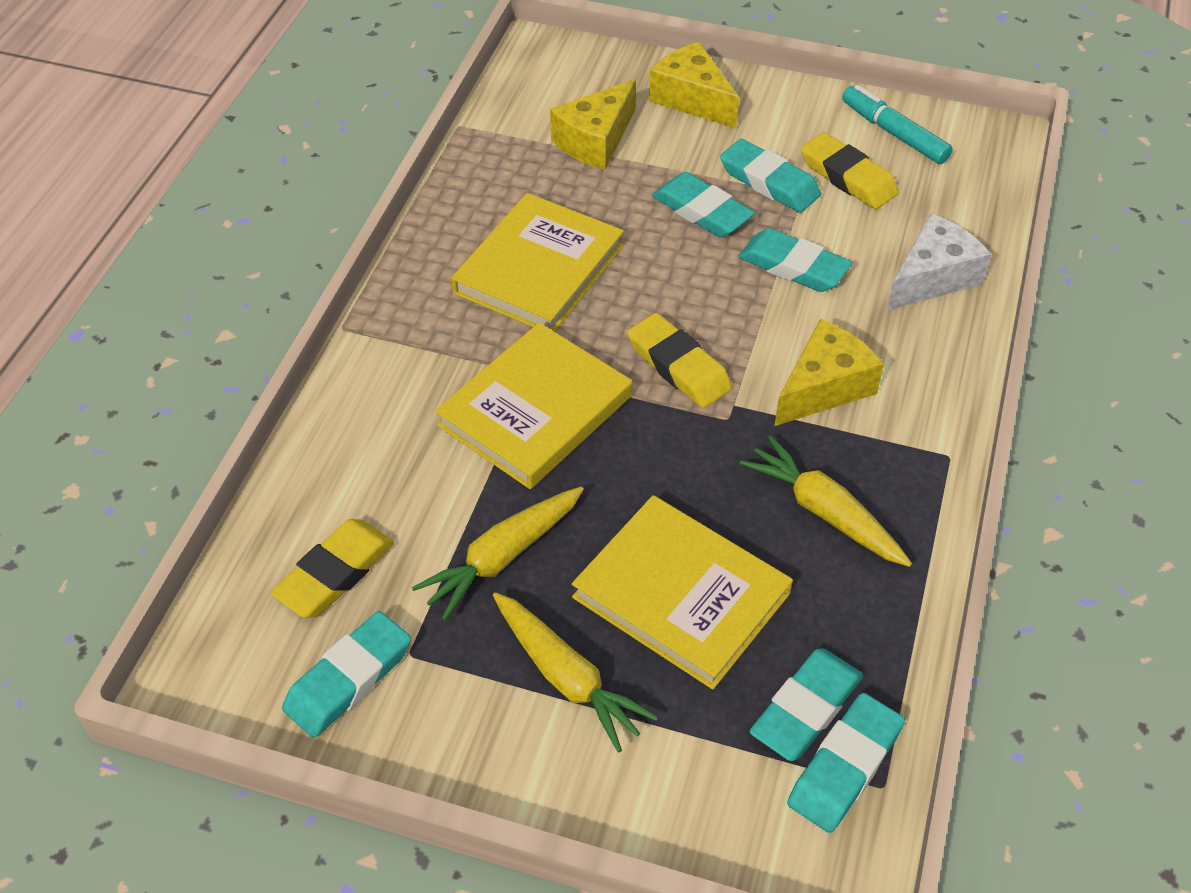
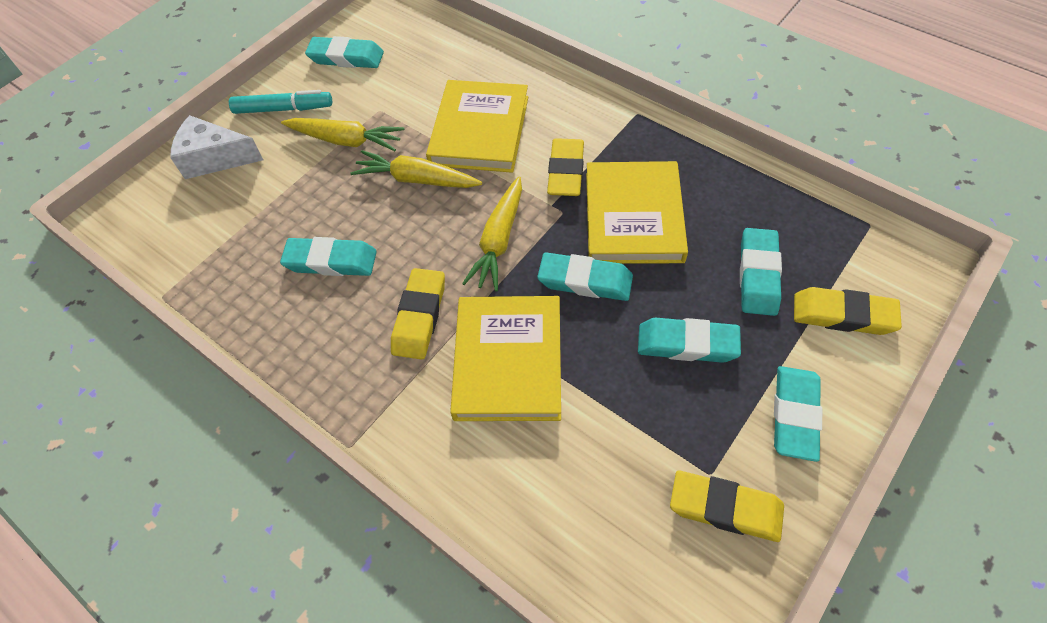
yellow cheese: [550,79,636,170] [649,42,739,128] [774,319,884,426] = 3 -> none = 0
yellow eraser: [270,519,394,618] [627,313,732,408] [801,132,899,209] = 3 -> [391,268,445,360] [547,138,584,196] [670,470,784,542] [794,287,902,335] = 4

